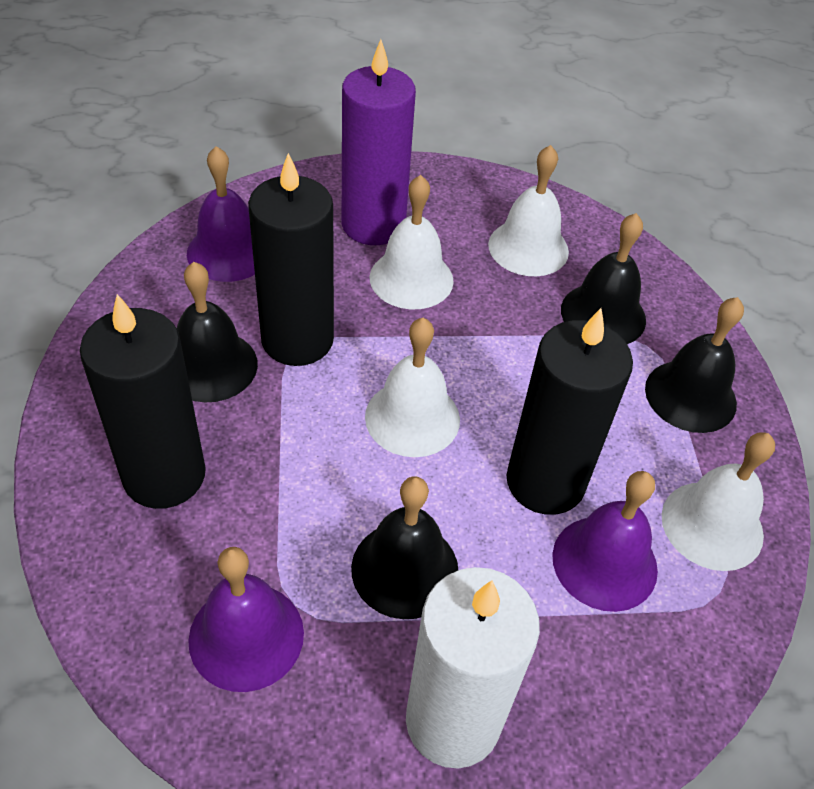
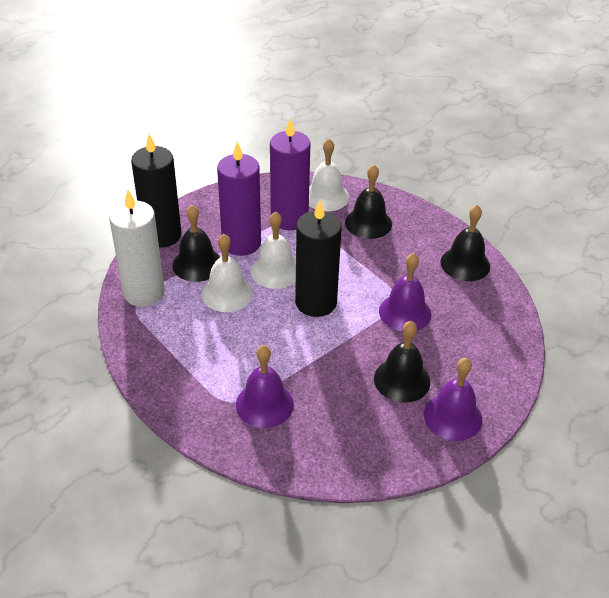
black candle: [80,294,206,509] [248,153,334,366] [506,308,633,515] = 3 -> [131,134,181,248] [295,200,342,317] = 2
purple candle: [342,39,416,245] = 1 -> [217,142,261,256] [270,118,310,230] = 2
white bell: [365,318,460,457] [370,175,454,309] [488,145,569,276] [662,432,775,571] = 4 -> [202,234,253,312] [251,211,296,289] [309,139,349,211] = 3

